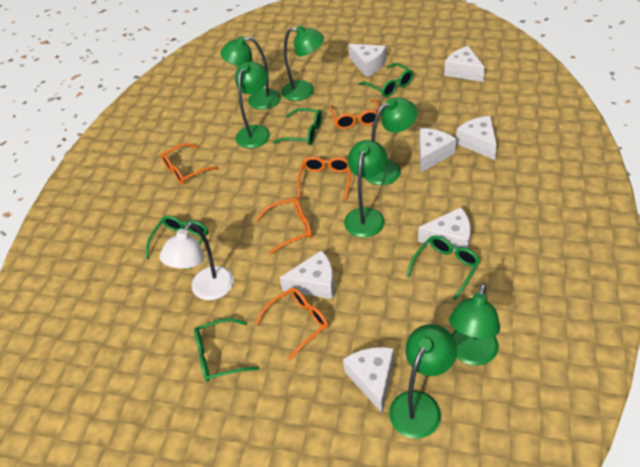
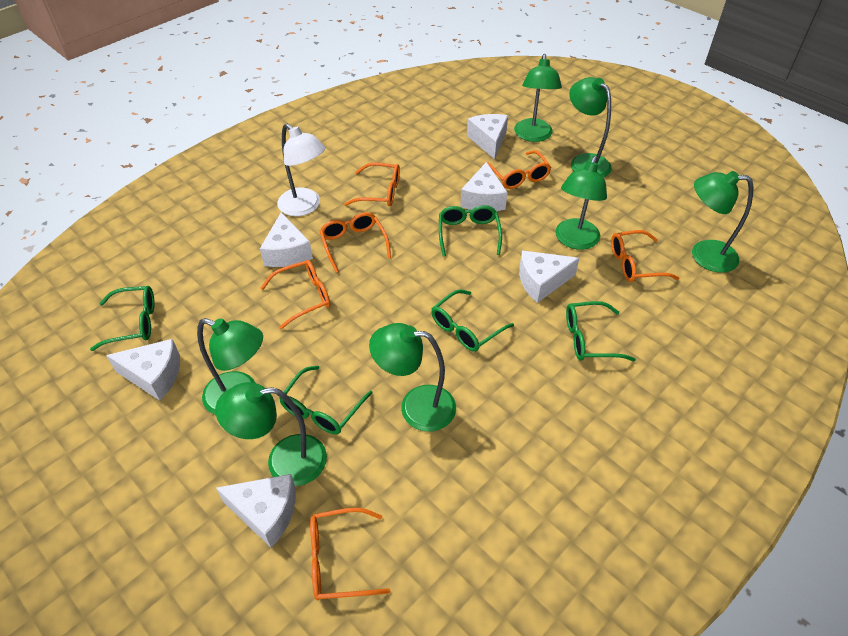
orange glasses: [161,143,219,185] [255,287,328,360] [256,197,312,255] [297,157,351,200] [330,99,380,129] = 5 -> [260,260,330,330] [310,508,390,600] [319,212,391,273] [344,163,400,206] [483,150,551,189] [611,230,680,282] = 6
white cheese: [280,250,334,299] [343,347,394,413] [348,44,386,77] [418,207,471,252] [419,128,456,173] [444,46,485,82] [456,116,497,160] = 7 -> [106,339,180,400] [216,474,296,548] [260,212,313,267] [460,162,507,211] [467,114,508,159] [519,250,579,303] = 6

